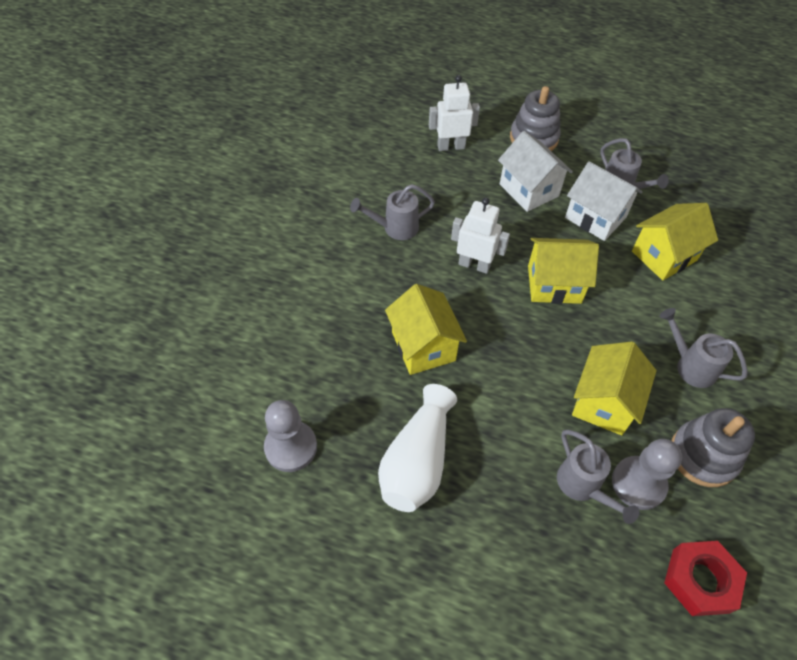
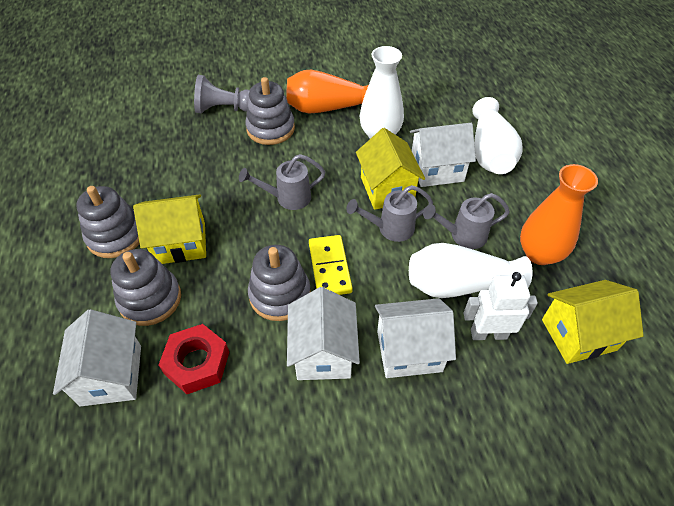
grey pawn: [264,400,317,472] [612,439,682,510] = 2 -> [194,75,250,113] = 1
grey stacking toy: [510,86,561,151] [671,408,755,487] = 2 -> [76,186,140,258] [110,249,181,326] [245,77,295,145] [248,245,311,321] = 4
grey watering can: [350,184,435,240] [557,430,640,524] [600,138,669,189] [659,308,748,388] = 4 -> [239,154,325,210] [346,185,433,242] [423,193,510,249] = 3
orange vase: none = 0 -> [286,70,368,113] [520,164,598,265] = 2
white house: [498,131,573,212] [565,161,642,241] = 2 -> [53,309,141,406] [287,287,360,380] [375,298,456,378] [410,123,476,187] = 4
white robot: [429,75,480,151] [451,198,510,274] = 2 -> [464,272,538,340] = 1
white vase: [378,384,457,512] = 1 -> [360,46,404,139] [409,243,533,298] [472,97,523,174] = 3
yellow domino: none = 0 -> [309,235,353,295] = 1
yellow house: [385,284,467,375] [528,238,599,304] [572,342,656,435] [632,203,718,280] = 4 -> [133,194,206,264] [356,128,425,210] [542,280,644,364] = 3

